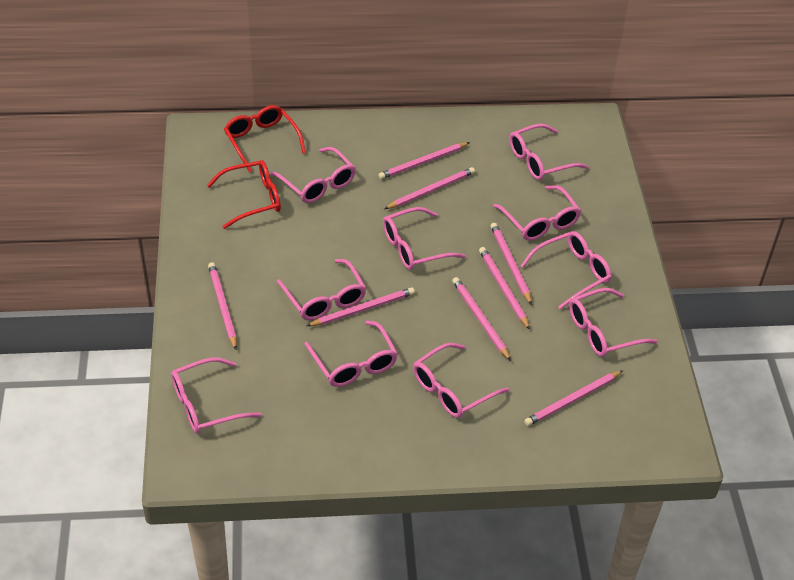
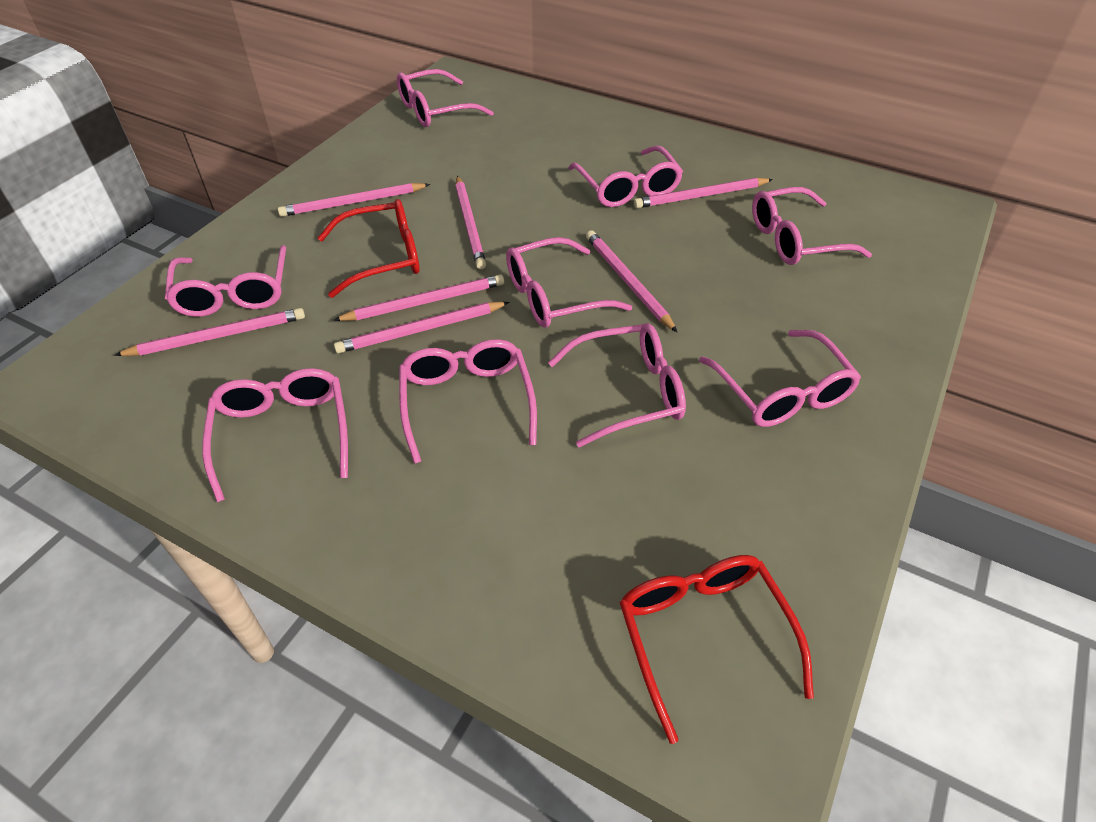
pink glasses: [171,357,262,434] [270,147,356,203] [277,259,366,320] [305,320,398,387] [383,207,465,270] [413,343,509,418] [493,185,581,241] [509,124,589,180] [521,231,611,309] [569,288,657,357] = 10 -> [165,245,286,317] [202,368,348,502] [397,69,494,127] [399,339,537,464] [506,237,632,328] [548,323,686,447] [569,146,683,207] [699,330,861,427] [752,187,872,265] = 9
pink pencil: [208,262,237,350] [307,287,415,326] [378,142,470,179] [384,167,475,209] [452,277,511,361] [479,247,530,330] [490,223,532,305] [524,371,623,426] = 8 -> [114,308,305,356] [278,183,430,217] [333,274,504,321] [334,302,509,353] [455,176,486,269] [586,230,677,332] [634,178,773,208] = 7

